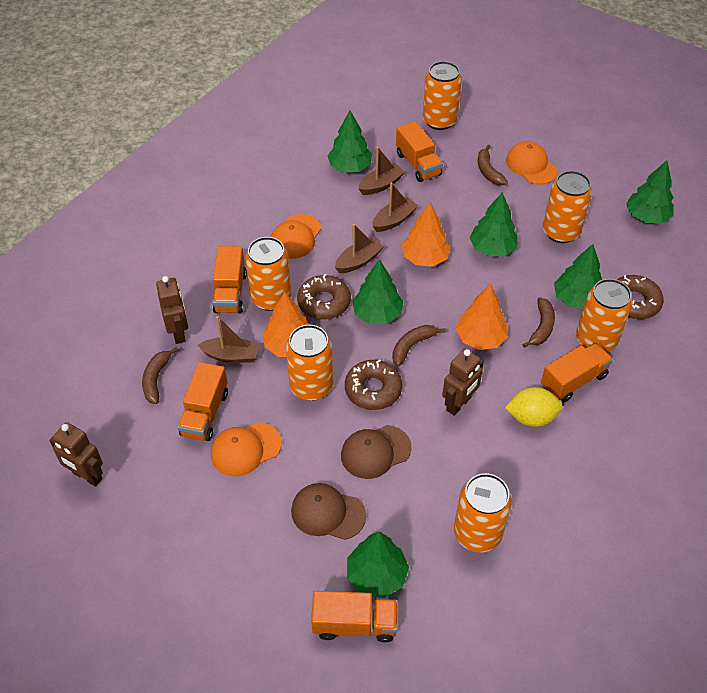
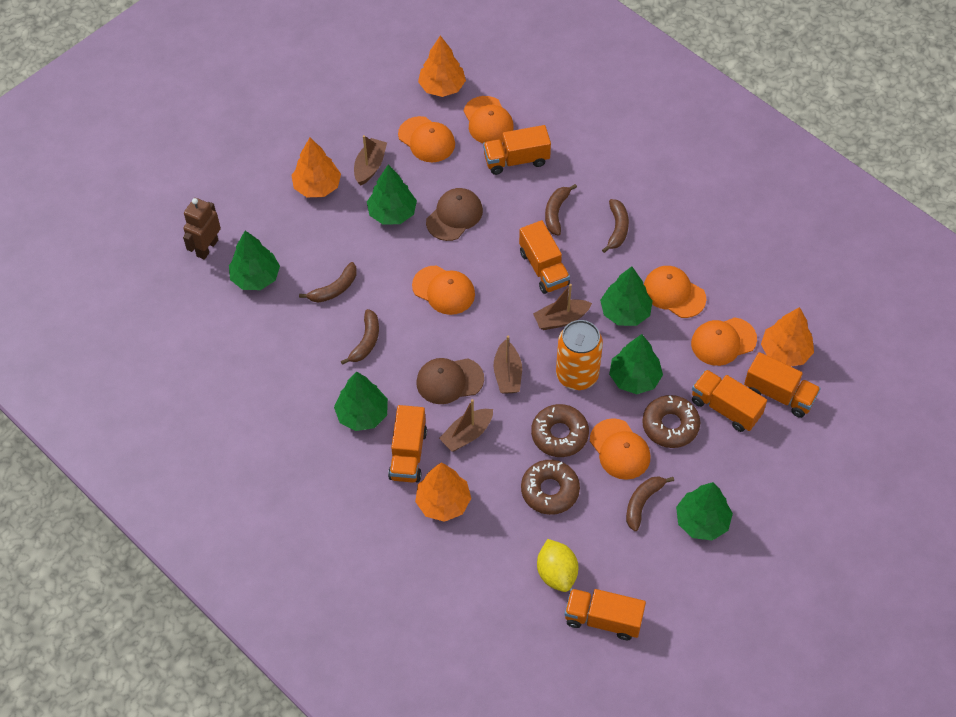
brown banana: [142,347,178,404] [392,325,446,367] [478,145,508,186] [522,297,555,348] = 4 -> [299,262,357,303] [341,309,379,365] [545,184,577,236] [602,199,629,253] [626,476,674,531] = 5
brown robot: [49,422,103,487] [156,276,188,344] [442,349,484,416] = 3 -> [183,198,221,260] = 1
orange can: [245,237,291,311] [286,325,333,401] [423,61,462,130] [454,473,512,553] [543,171,592,243] [576,279,632,352] = 6 -> [556,320,603,390] = 1
orange cap: [211,422,282,477] [271,214,321,259] [506,141,558,185] = 3 -> [398,116,455,162] [412,265,475,315] [464,96,514,143] [590,418,651,480] [644,266,706,318] [691,317,757,366] = 6
orange tree: [263,292,309,357] [402,202,451,267] [456,284,508,350] = 3 -> [292,138,341,197] [415,463,471,522] [418,35,466,97] [761,307,814,366] = 4
orange truck: [178,362,228,441] [212,246,247,313] [311,591,398,643] [396,121,443,182] [541,343,613,402] = 5 -> [388,405,427,483] [483,125,551,175] [519,220,570,294] [565,589,646,640] [692,369,767,432] [744,352,821,418] = 6

